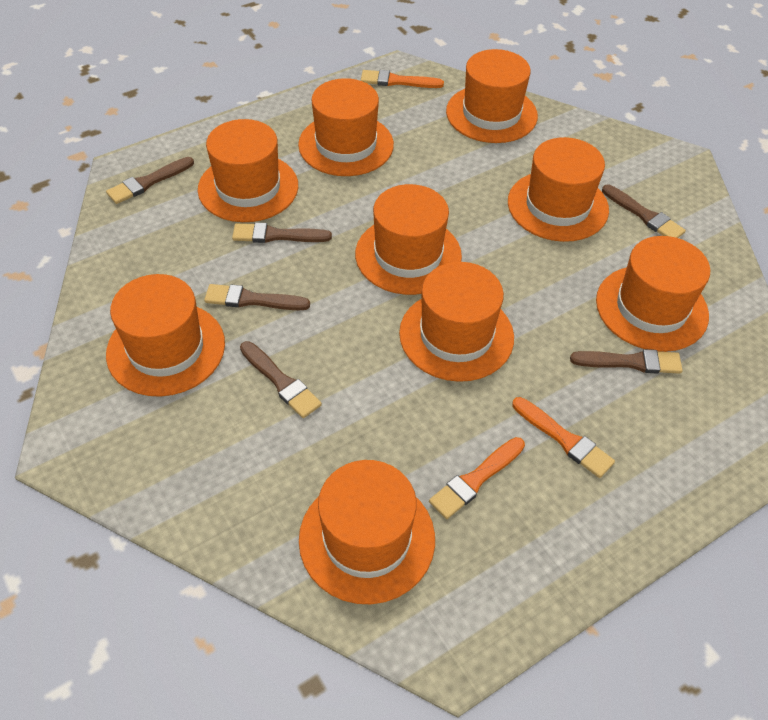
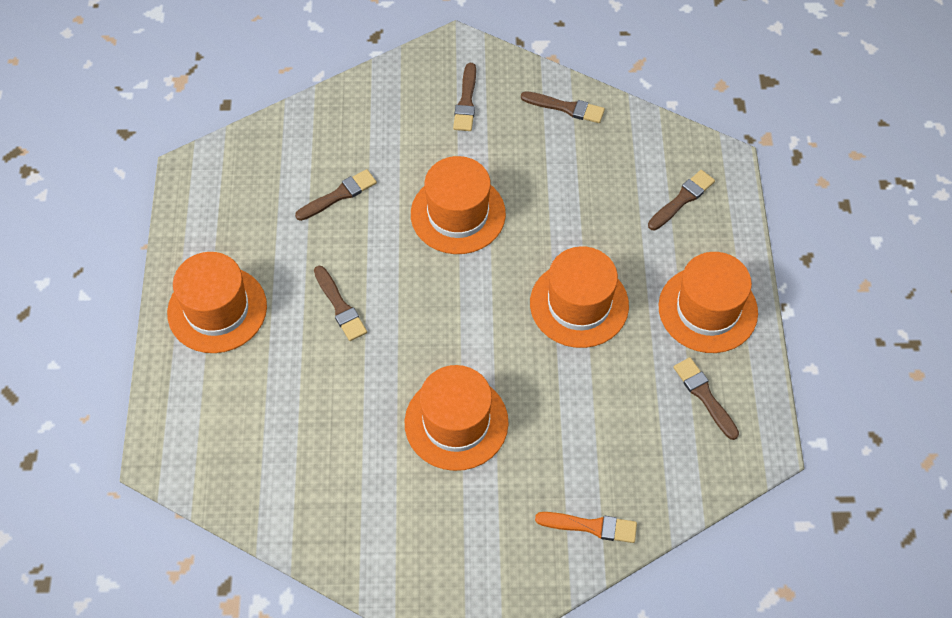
orange brush: [361,70,444,88] [429,437,525,519] [512,397,615,478] = 3 -> [535,512,637,543] = 1
orange hat: [106,274,225,397] [198,119,298,222] [298,78,394,176] [299,460,435,604] [355,184,462,295] [399,262,514,382] [446,49,538,143] [508,137,609,242] [596,236,710,352] = 9 -> [167,252,267,353] [405,365,509,471] [411,156,506,254] [530,246,629,348] [659,252,758,353] = 5

